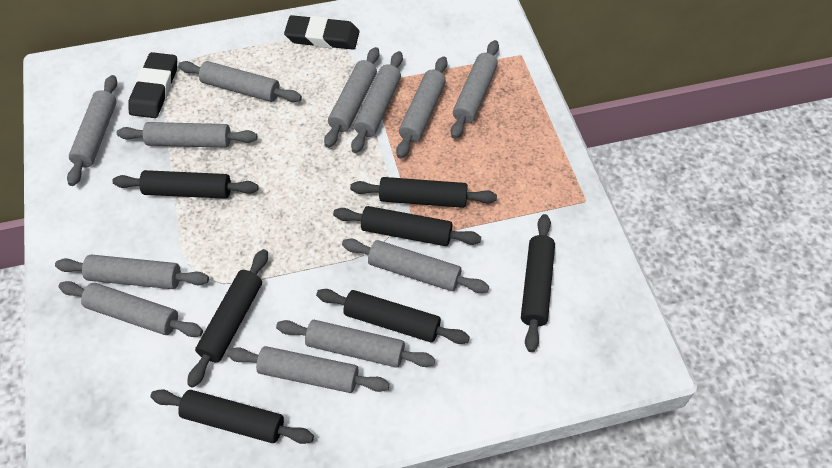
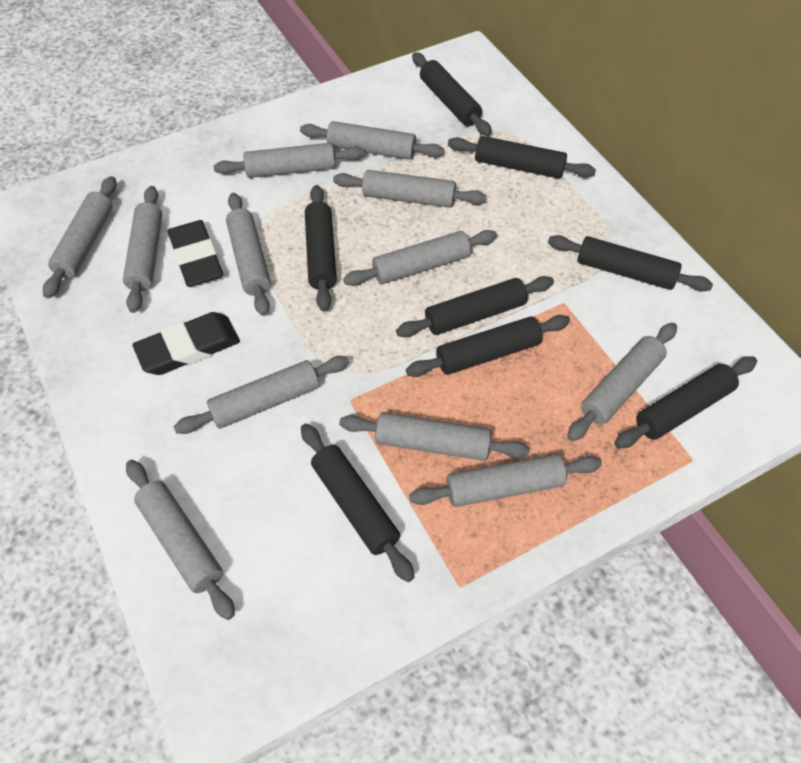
black rolling pin: [112,170,259,199] [151,389,314,444] [187,249,268,388] [316,289,470,344] [333,206,481,246] [350,177,497,208] [521,214,555,352] = 7 -> [301,424,415,582] [305,185,337,311] [396,276,554,338] [406,315,570,377] [412,52,492,136] [448,136,596,179] [548,235,713,292] [614,356,757,449] = 8

